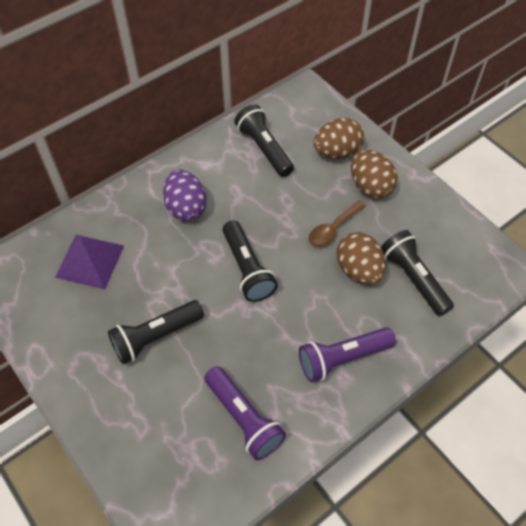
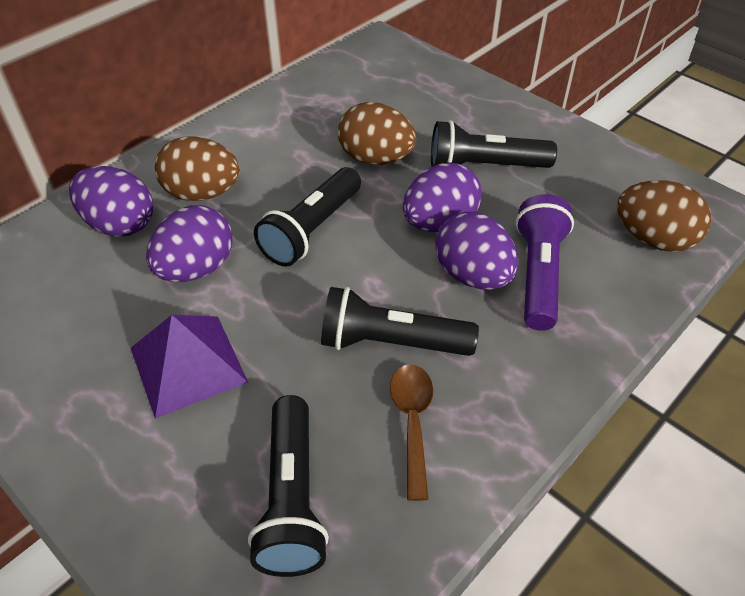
purple egg: [163,169,207,221] = 1 -> [69,166,153,237] [146,205,233,282] [403,162,482,232] [436,212,518,290] = 4
purple flashlight: [204,366,286,460] [299,327,396,382] = 2 -> [516,194,574,331] = 1

